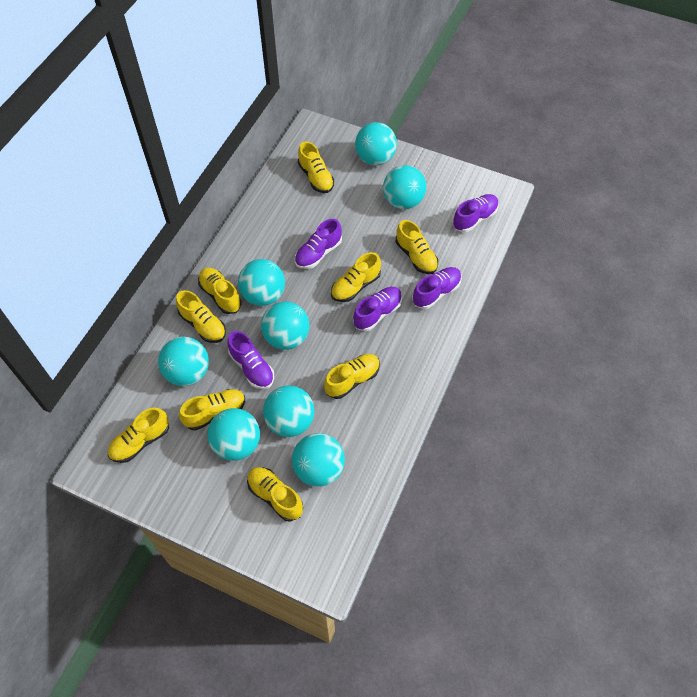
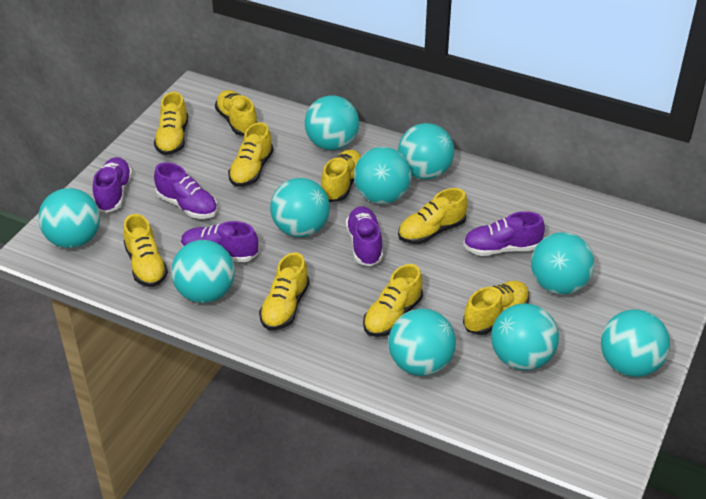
turquoise ball: [158,337,209,386] [207,408,260,461] [238,259,285,306] [261,301,309,350] [263,385,314,437] [292,433,345,487] [355,122,397,165] [383,165,426,209] = 8 -> [38,188,100,248] [171,240,235,303] [270,178,330,237] [305,95,359,150] [354,147,412,204] [389,309,456,376] [398,123,454,180] [491,303,559,370] [531,232,595,295] [601,309,670,377] = 10

